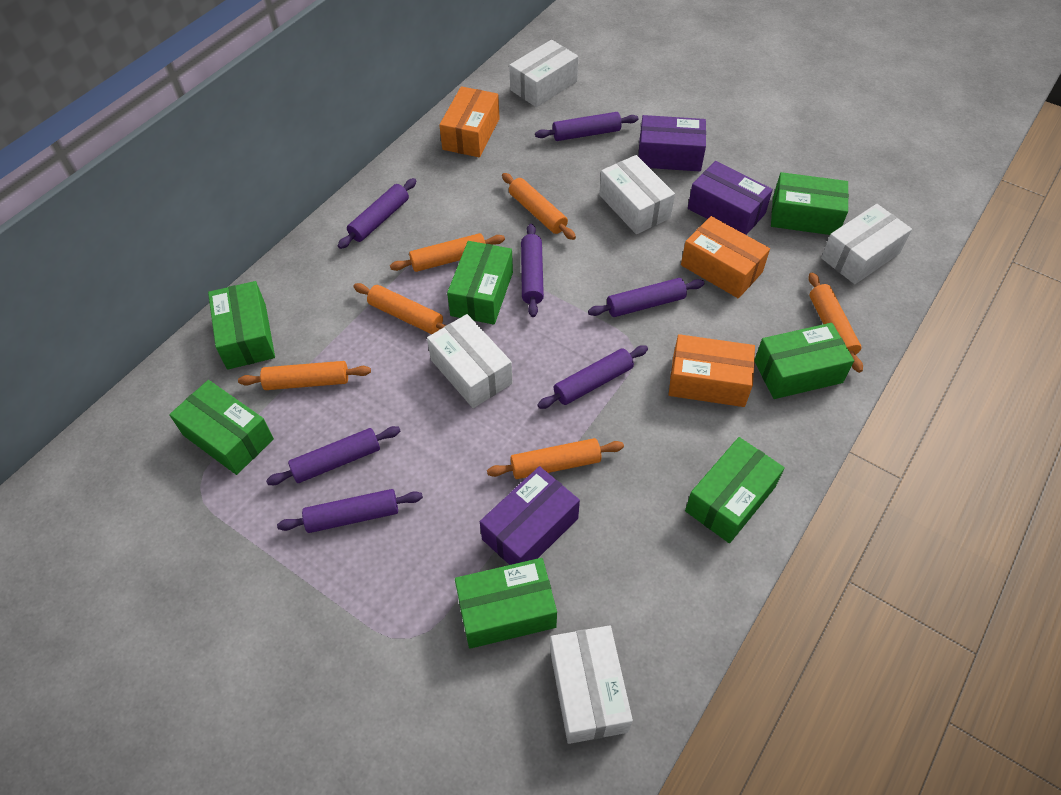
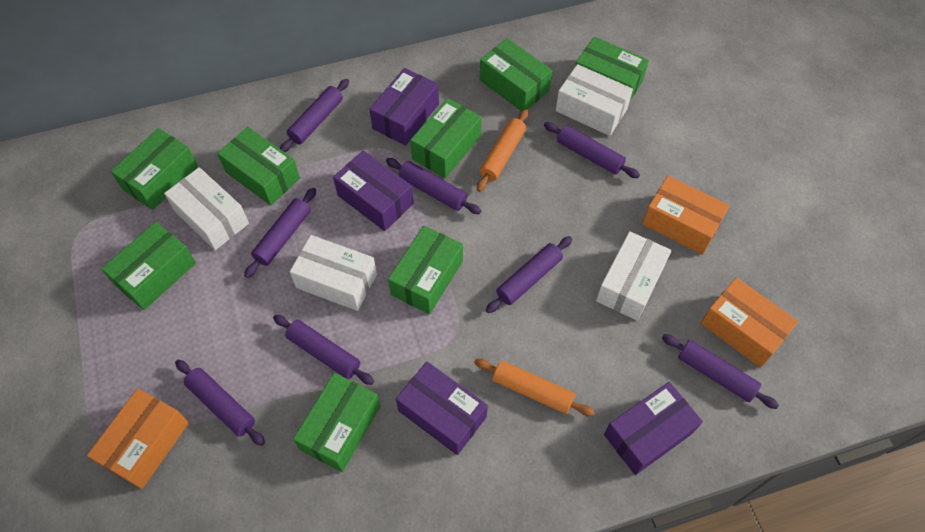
green box: [169,380,274,475] [208,281,275,370] [447,241,513,325] [455,558,557,649] [685,437,785,543] [754,323,854,399] [771,172,849,235] = 7 -> [101,222,196,310] [111,128,198,210] [217,127,300,205] [293,373,380,472] [388,226,463,314] [410,98,482,178] [480,38,553,111] [575,37,649,100] = 8
orange rolling pin: [238,361,371,390] [353,283,446,334] [390,233,505,272] [487,438,624,479] [502,173,576,240] [808,272,863,373] = 6 -> [474,358,595,417] [477,109,528,192] = 2
purple box: [480,466,580,565] [638,115,706,171] [688,161,773,235] = 3 -> [333,150,414,231] [369,68,439,146] [396,362,488,455] [604,382,703,475] = 4
purple rolling pin: [266,426,400,485] [277,489,423,533] [338,178,417,249] [521,224,544,317] [535,112,638,141] [538,345,648,409] [588,278,705,317] = 7 -> [175,360,265,446] [244,188,316,278] [273,315,374,385] [280,79,349,152] [386,158,481,214] [486,236,572,313] [544,122,640,178] [662,334,779,409] = 8
white box: [427,314,513,408] [509,40,578,107] [550,625,633,744] [599,155,675,234] [821,204,912,284] = 5 -> [164,167,249,250] [290,235,377,311] [555,64,633,136] [596,231,672,321] = 4

